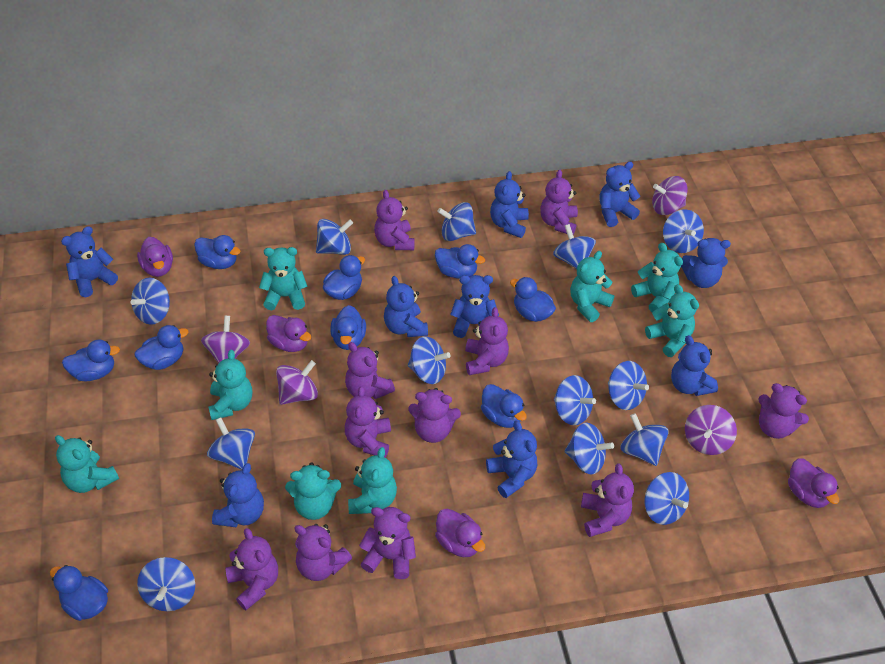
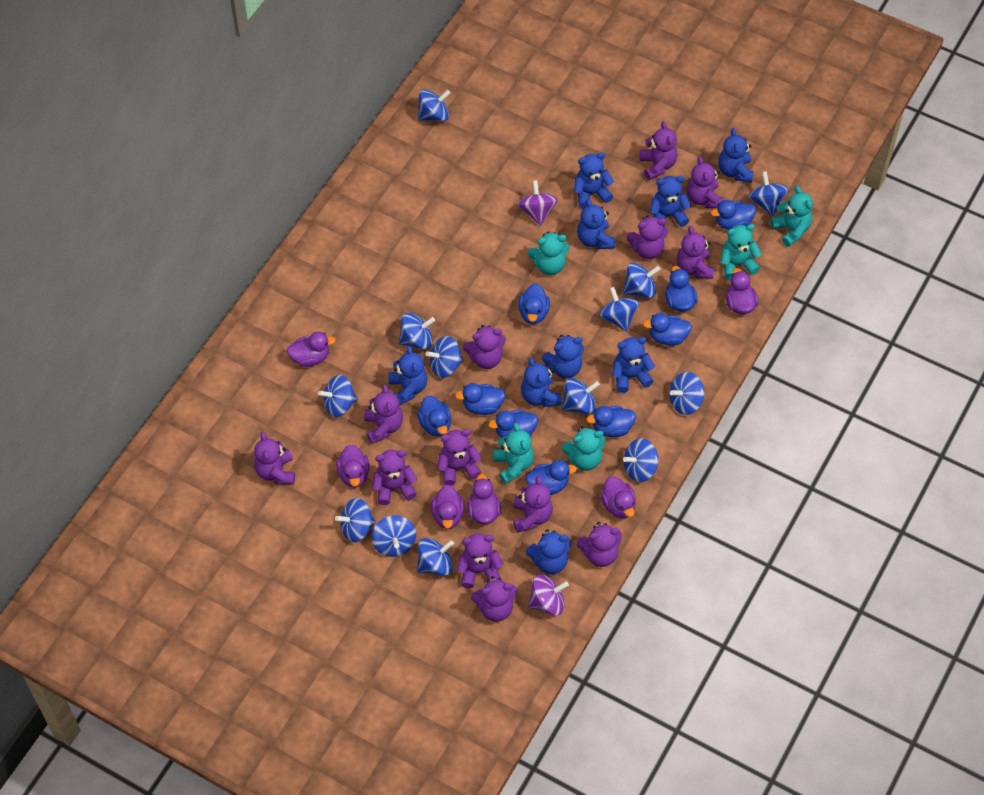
purple duck: [137,237,173,277] [266,315,311,352] [435,509,485,557] [788,458,839,508] = 4 -> [287,332,336,367] [336,444,370,488] [431,485,465,529] [467,474,501,524] [600,477,636,519] [726,268,758,314] = 6
purple spinning top: [201,316,250,363] [276,360,318,405] [652,176,688,215] [685,405,737,455] = 4 -> [518,180,558,226] [528,574,569,616] = 2
purple teddy bear: [225,528,278,610] [294,524,352,581] [345,342,395,399] [345,386,391,458] [359,507,416,579] [374,190,415,250] [408,388,461,443] [465,307,509,375] [540,169,578,234] [581,463,634,537] [759,383,809,439] = 11 -> [254,432,295,484] [364,384,403,444] [372,450,417,505] [438,429,482,485] [457,533,503,588] [463,325,506,369] [471,576,517,622] [513,476,553,533] [577,522,622,567] [627,215,668,259] [640,121,677,180] [677,226,714,279] [687,156,723,208] = 13
turquoise teddy bear: [55,435,119,493] [208,350,252,420] [259,247,308,310] [285,463,341,520] [348,447,397,514] [570,251,614,322] [631,243,683,312] [645,284,699,357] = 8 -> [493,423,534,484] [528,231,570,275] [562,426,605,471] [721,224,762,280] [770,186,813,247] = 5

